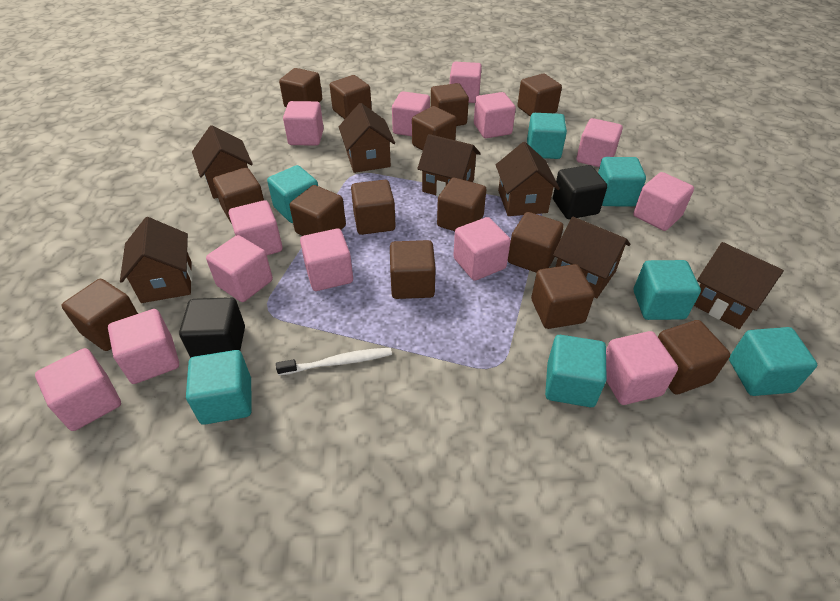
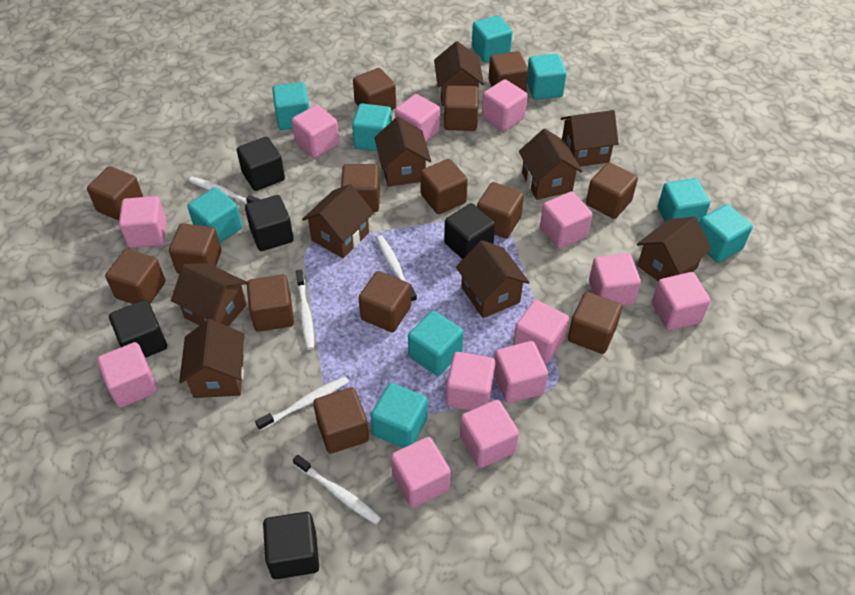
black cube: [179,297,245,358] [553,165,607,219] = 2 -> [109,300,167,358] [237,137,285,191] [245,195,294,251] [263,512,319,579] [444,203,495,259] = 5
brown house: [120,217,192,303] [192,125,253,199] [339,103,395,173] [417,134,481,197] [496,142,560,216] [553,217,631,298] [694,242,784,329] = 7 -> [171,263,247,326] [179,319,244,398] [302,184,374,258] [374,117,431,187] [434,41,484,106] [456,240,530,318] [519,129,583,200] [561,110,619,167] [637,217,712,281] = 9
turquoise cube: [186,350,252,425] [267,165,318,223] [527,113,567,159] [545,335,607,407] [598,157,646,206] [634,260,701,320] [729,327,817,396] = 7 -> [187,187,242,243] [272,82,309,130] [352,103,392,151] [371,383,428,448] [408,311,463,376] [472,15,513,62] [527,54,567,100] [658,178,710,223] [699,204,753,263] = 9
white toothbrush: [276,347,392,375] = 1 -> [189,177,261,204] [255,376,349,431] [293,455,381,524] [296,270,314,350] [376,236,417,303] = 5

